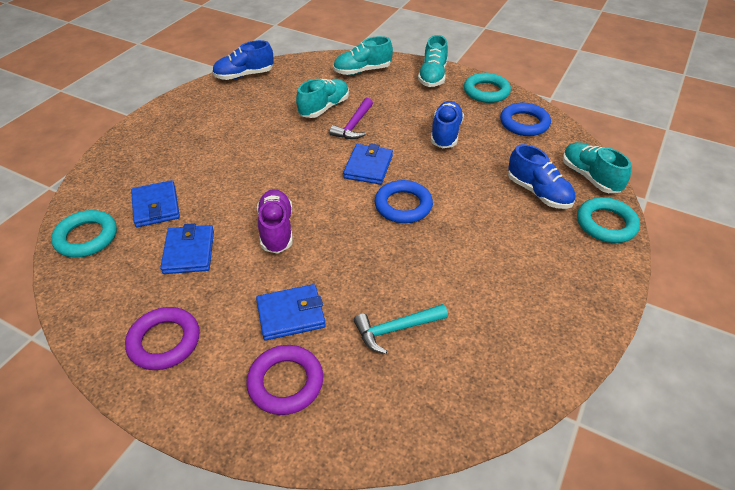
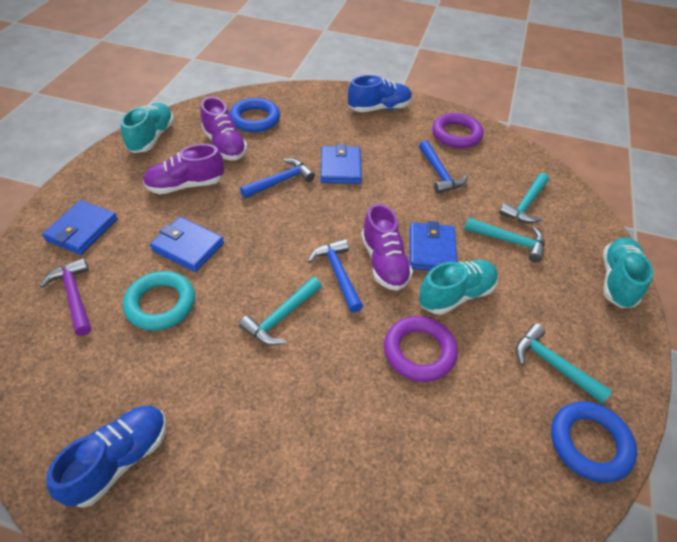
blue hammer: none = 0 -> [240,158,315,198] [308,239,363,313] [419,140,468,194] = 3
blue shoe: [212,40,274,80] [431,101,464,148] [508,144,575,209] = 3 -> [46,406,167,508] [348,75,412,112] = 2
purple shoe: [257,189,293,254] = 1 -> [143,144,224,194] [201,97,248,160] [361,204,413,291] = 3
turquoise hammer: [354,304,448,354] = 1 -> [239,277,322,345] [464,217,545,262] [499,173,549,224] [515,323,612,404] = 4
turquoise ring: [51,210,117,258] [464,73,511,103] [577,197,640,243] = 3 -> [123,271,195,330] = 1
turquoise shoe: [296,79,349,118] [333,36,393,75] [418,35,448,87] [563,142,631,193] = 4 -> [121,103,174,153] [419,260,498,315] [603,238,653,308] = 3

